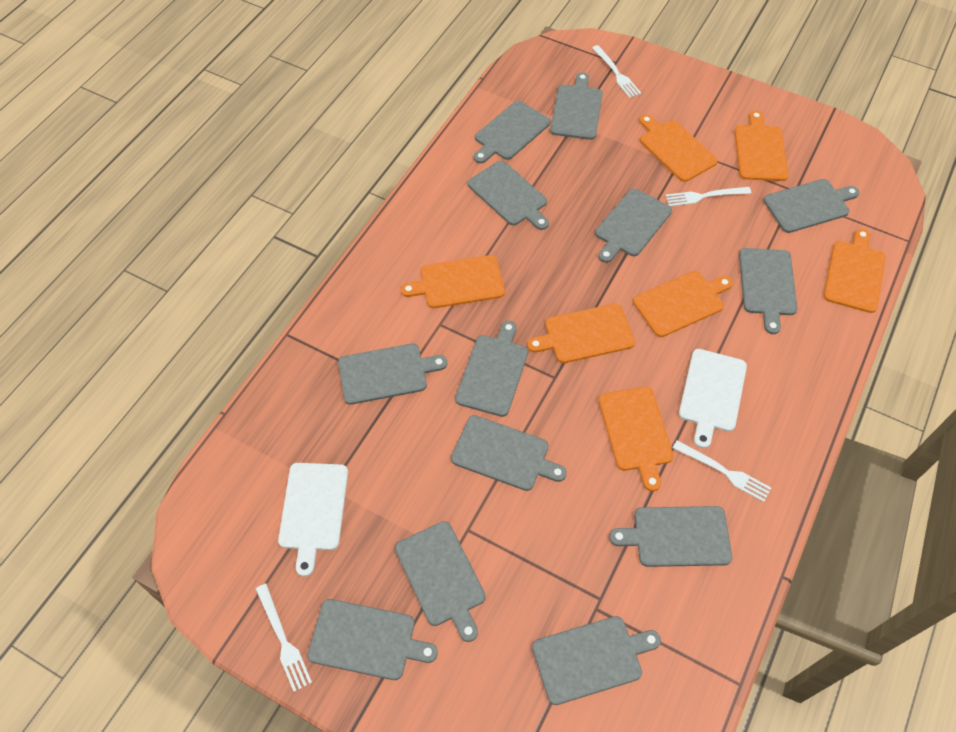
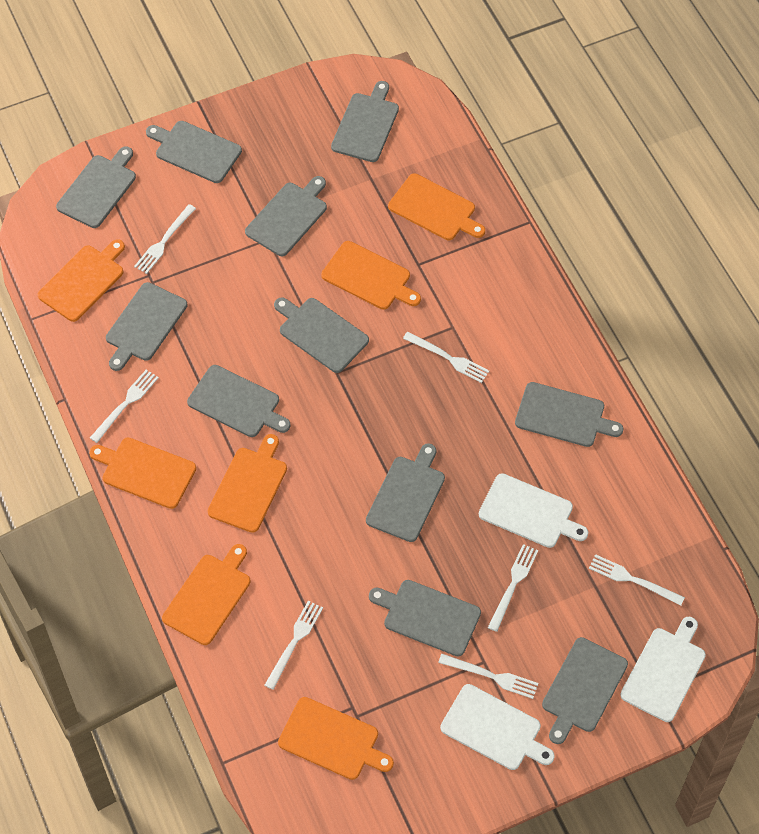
grey cutting board: [308,599,438,680] [338,344,447,405] [395,521,486,642] [451,415,567,491] [455,321,528,417] [468,161,549,230] [474,101,551,163] [532,616,661,705] [550,72,603,140] [595,188,672,263] [609,506,732,567] [739,248,798,334] [763,179,860,233] = 13 -> [56,146,136,228] [106,282,187,371] [146,121,242,183] [187,365,291,437] [245,176,327,256] [274,297,369,373] [331,81,399,162] [366,443,445,542] [369,580,481,656] [515,382,623,447] [542,637,628,744] = 11
white cutting board: [278,463,348,577] [679,349,747,448] = 2 -> [440,684,555,770] [479,473,588,548] [620,617,706,722] = 3
white fork: [256,584,312,692] [592,45,641,98] [665,187,751,206] [673,440,771,502] = 4 -> [90,370,159,443] [134,204,196,274] [264,601,323,690] [403,332,489,383] [438,654,538,699] [488,544,538,632] [589,554,685,606] = 7

